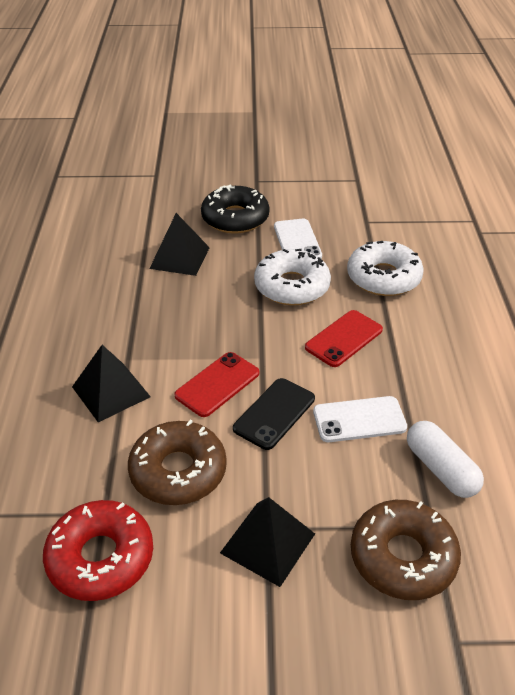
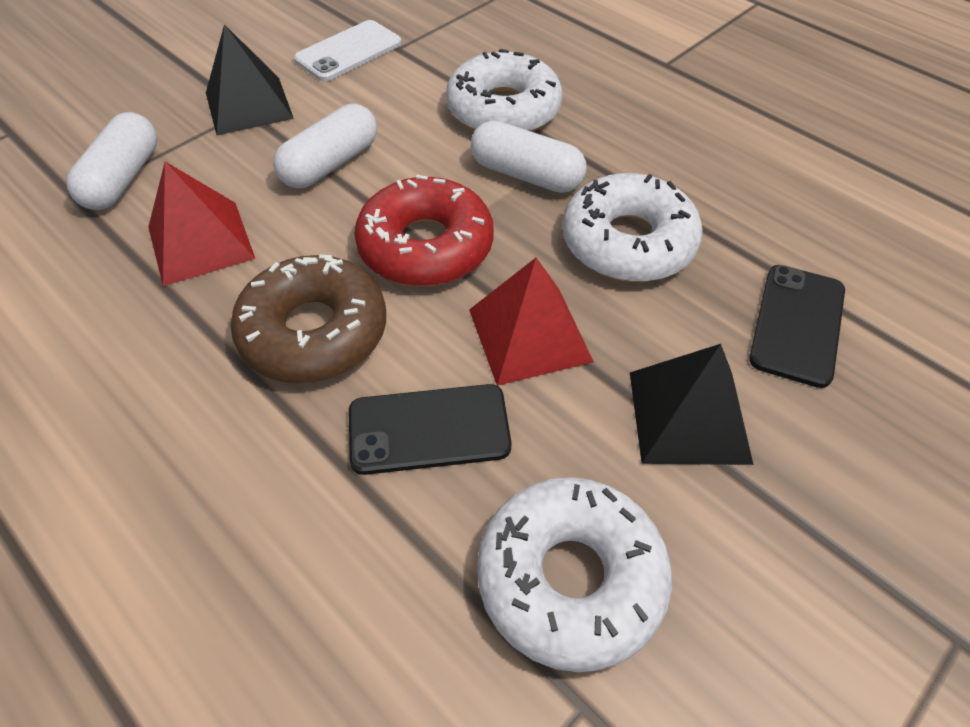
black donut: [201,185,270,234] = 1 -> none = 0
black phone: [233,378,315,450] = 1 -> [349,384,512,475] [749,265,845,388] = 2
black pyramid: [72,345,151,422] [149,213,210,276] [220,497,315,587] = 3 -> [206,24,294,135] [630,344,754,465] = 2
brown donut: [128,420,227,505] [351,500,461,600] = 2 -> [231,255,386,383] = 1
red phone: [174,352,259,417] [305,310,383,367] = 2 -> none = 0
red pyramid: none = 0 -> [148,162,255,286] [469,258,594,386] = 2
white capsule: [407,421,484,498] = 1 -> [67,112,157,210] [273,104,377,188] [471,120,587,193] = 3
white donut: [254,249,331,306] [347,241,424,296] = 2 -> [446,49,562,132] [477,477,672,672] [563,173,703,282] = 3
white phone: [274,219,322,259] [313,396,407,442] = 2 -> [294,20,402,81] = 1

